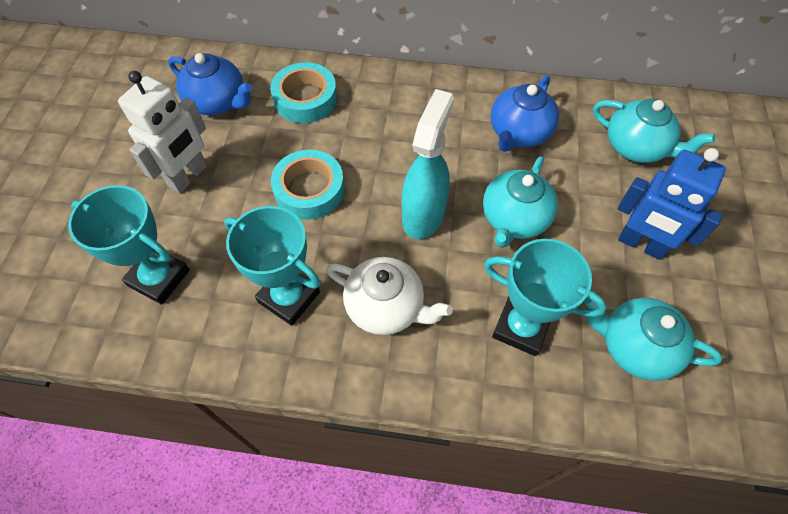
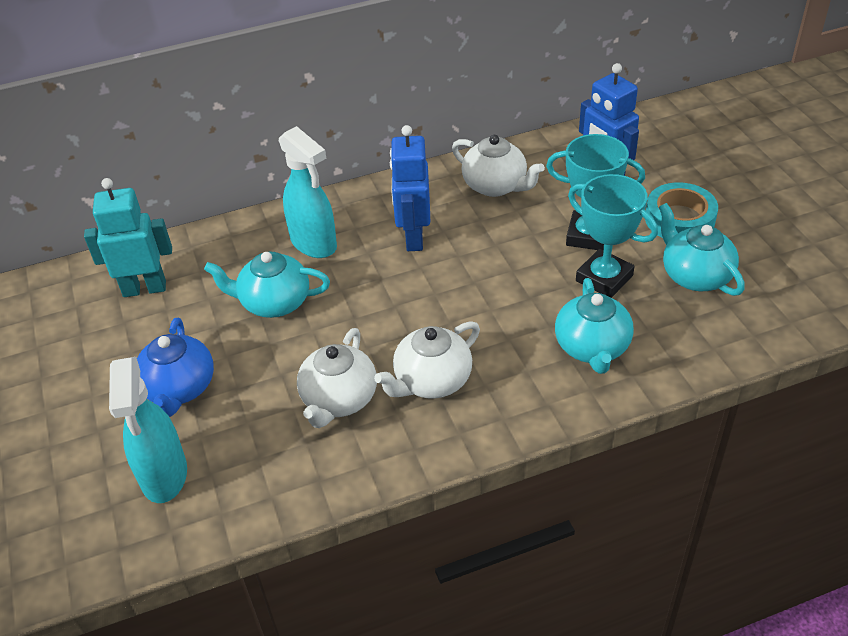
blue robot: [618,148,726,260] = 1 -> [390,125,430,251] [579,63,639,176] = 2
blue teapot: [168,53,252,115] [491,75,559,152] = 2 -> [137,318,214,417] = 1
turquoise robot: none = 0 -> [84,178,172,297] = 1
turquoise spray bottle: [402,89,454,239] = 1 -> [109,357,187,503] [279,126,337,258] = 2
turquoise tape: [270,62,337,123] [271,150,345,220] = 2 -> [645,182,718,238] = 1
turquoise trophy: [68,185,190,305] [224,206,321,326] [484,239,607,356] = 3 -> [546,134,645,250] [568,174,658,298] = 2
white robot: [118,71,207,193] = 1 -> none = 0
white teapot: [326,257,453,335] = 1 -> [297,328,377,428] [374,321,480,399] [452,135,545,197] = 3

